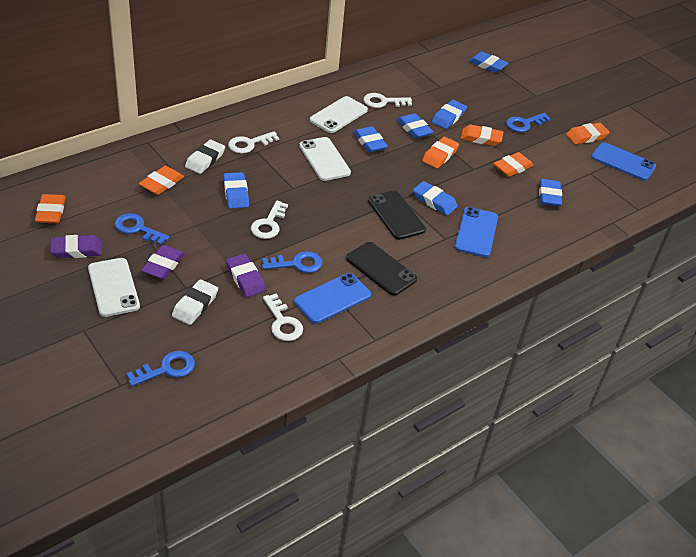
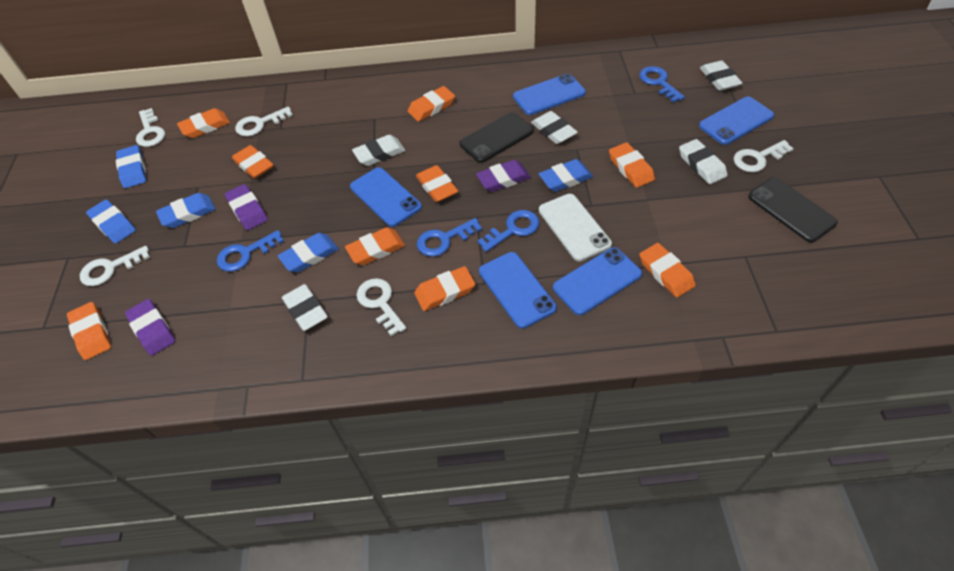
blue eraser: [224,172,249,209] [353,126,388,152] [397,113,433,139] [413,181,458,215] [432,100,467,129] [469,51,508,73] [539,179,562,206] = 7 -> [86,200,136,244] [116,145,146,188] [156,193,216,228] [278,233,339,272] [539,159,593,192] = 5
blue phone: [294,273,371,324] [455,207,498,257] [591,142,656,181] = 3 -> [350,167,422,227] [479,252,557,329] [513,73,586,115] [553,247,642,315] [699,96,774,145] = 5
orange eraser: [35,194,66,223] [139,166,184,195] [422,137,459,169] [461,125,503,146] [493,152,534,177] [566,123,610,144] = 6 -> [67,302,111,360] [177,108,230,138] [232,145,273,179] [345,227,405,265] [408,86,455,122] [414,266,475,311] [416,165,458,202] [609,142,655,188] [639,243,696,298] = 9
white eraser: [172,279,218,325] [185,140,225,174] = 2 -> [282,284,328,331] [352,135,406,166] [531,111,578,144] [679,139,727,184] [700,60,742,91] = 5
white key: [228,131,279,154] [251,201,288,239] [263,293,303,341] [363,93,412,108] = 4 -> [80,246,150,286] [136,108,165,147] [235,107,293,136] [357,278,406,336] [734,140,794,172] = 5
white phone: [88,258,140,317] [299,137,351,181] [310,96,368,133] = 3 -> [539,194,612,261] = 1

